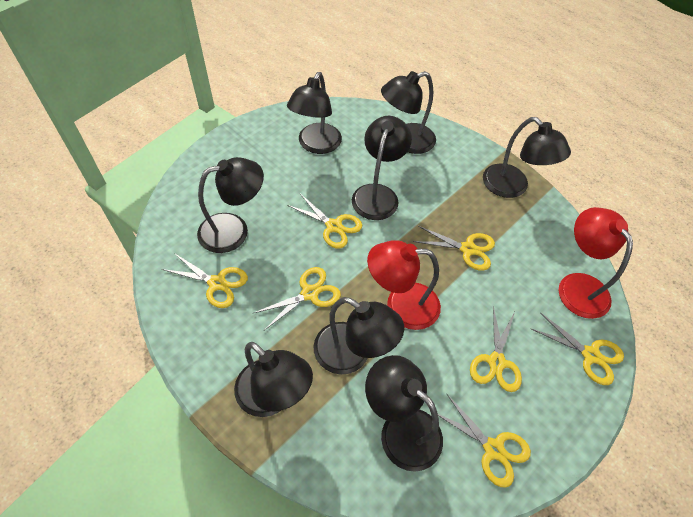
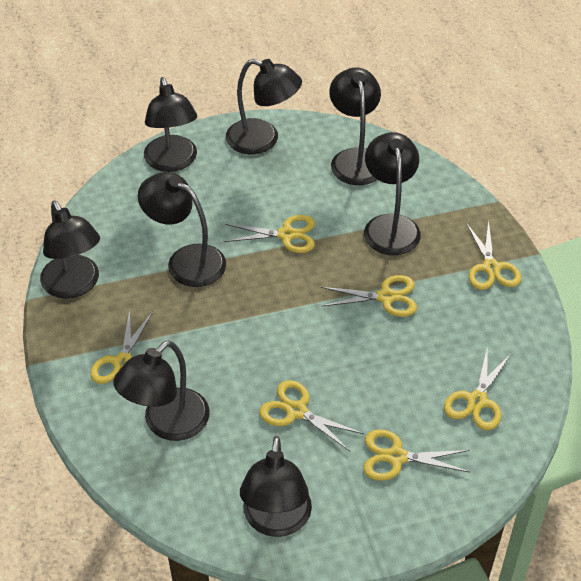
red lamp: [367,240,441,330] [559,207,633,319] = 2 -> none = 0

